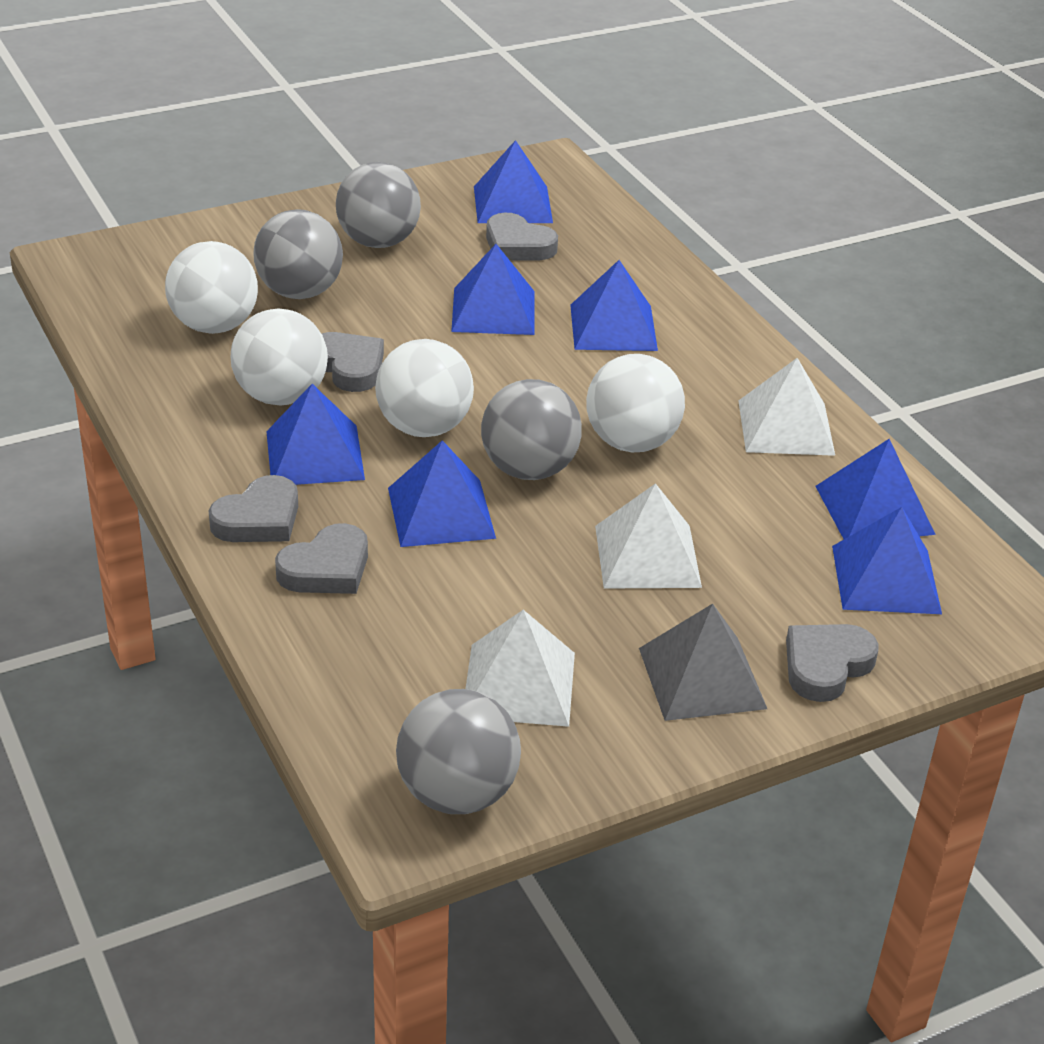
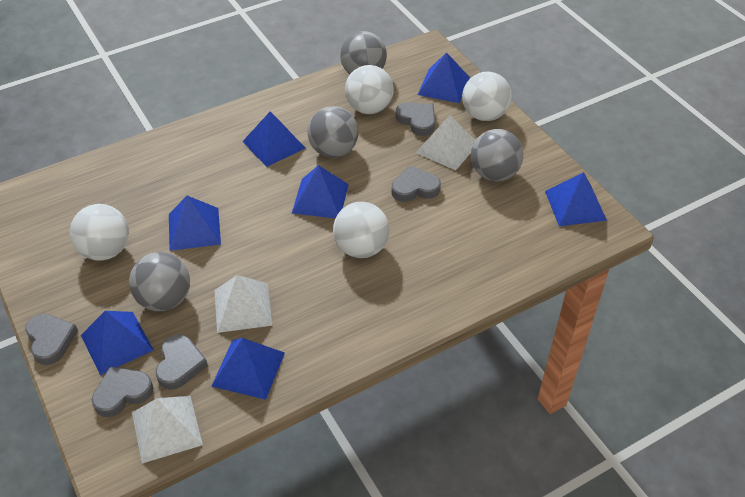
grey pyramid: [639,604,767,721] = 1 -> none = 0

